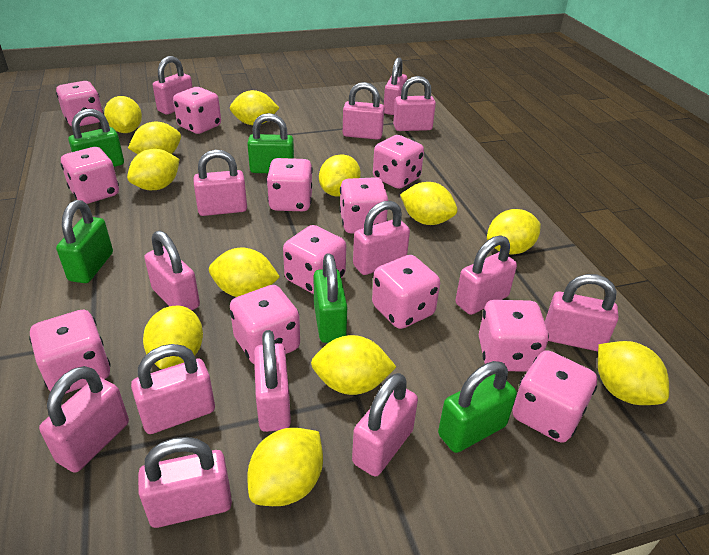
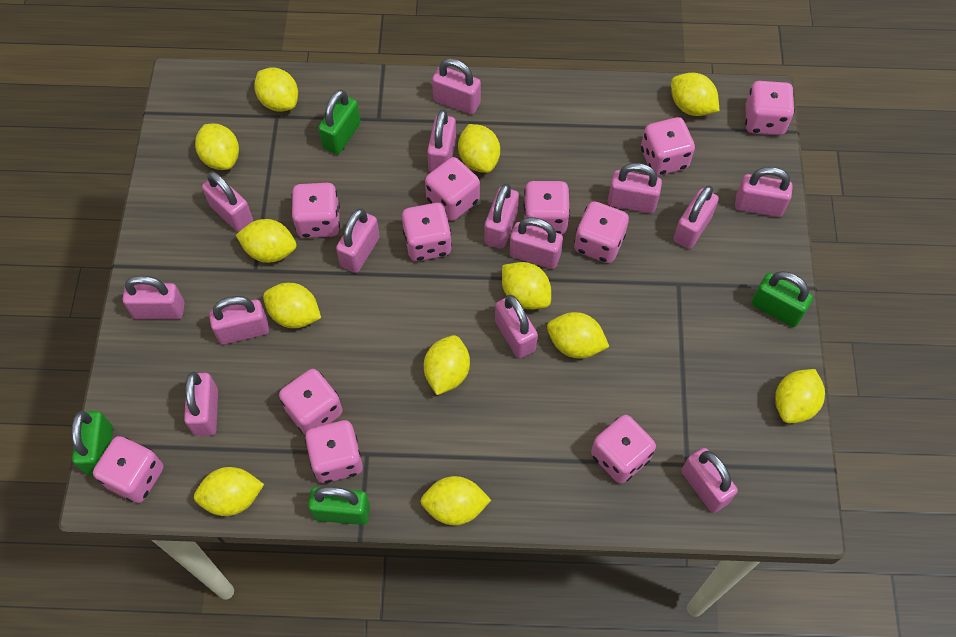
green padlock: [56,200,113,283] [68,109,124,167] [247,113,294,173] [314,253,347,343] [438,361,517,453] = 5 -> [72,411,113,475] [308,487,370,525] [318,89,361,154] [751,271,813,327] = 4
pink dice: [29,310,111,394] [56,81,104,126] [61,147,119,204] [173,87,221,134] [230,285,300,364] [266,158,313,211] [283,225,346,294] [339,177,388,234] [372,255,440,329] [373,135,424,189] [479,300,549,372] [512,350,597,443] = 12 -> [93,436,163,503] [279,369,342,435] [292,183,340,238] [305,420,363,483] [402,203,452,261] [425,157,480,221] [523,181,570,235] [574,201,629,263] [591,415,656,484] [641,117,695,176] [745,81,795,135] = 11

